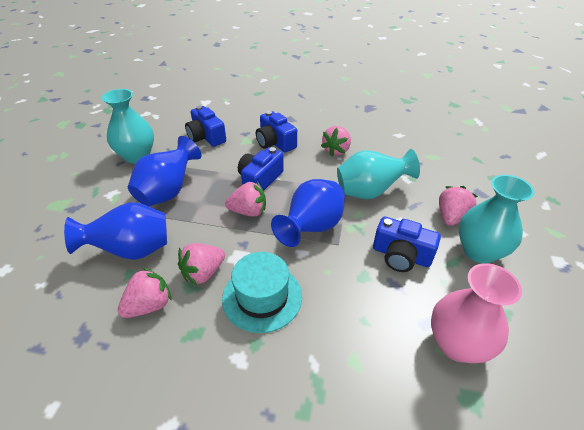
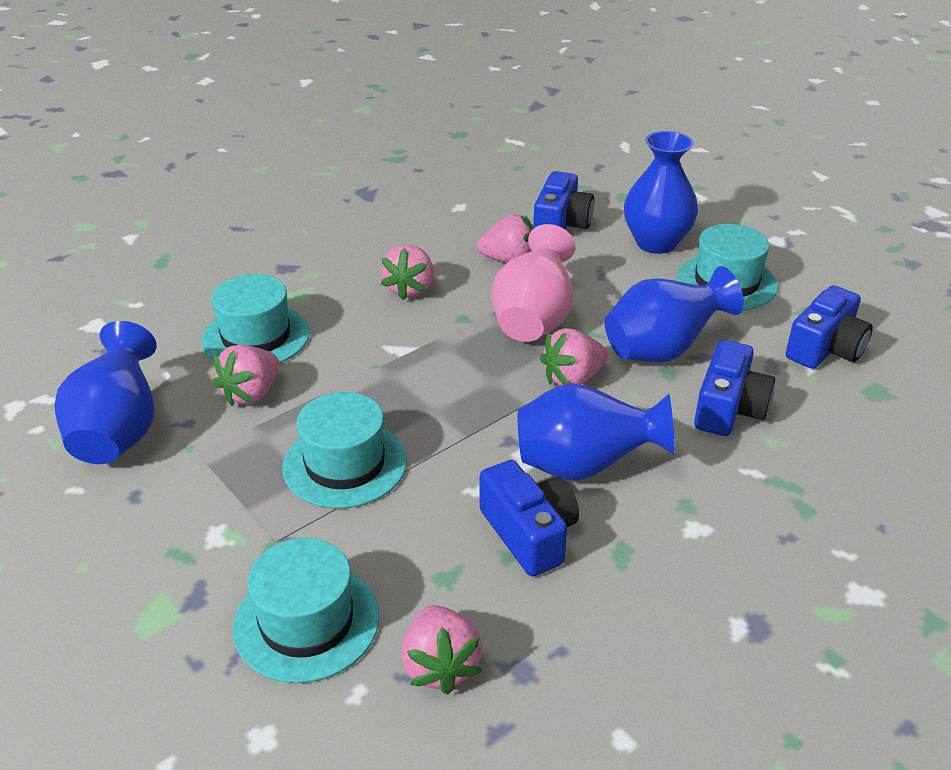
blue vase: [64,202,167,260] [128,136,202,206] [271,179,345,247] = 3 -> [54,321,157,464] [518,383,675,481] [605,266,744,362] [624,131,698,254] = 4
turquoise hat: [222,252,302,333] = 1 -> [202,274,310,363] [233,538,379,683] [282,392,407,508] [677,224,778,310] = 4
turquoise vase: [101,89,154,163] [337,149,420,199] [459,175,534,263] = 3 -> none = 0

